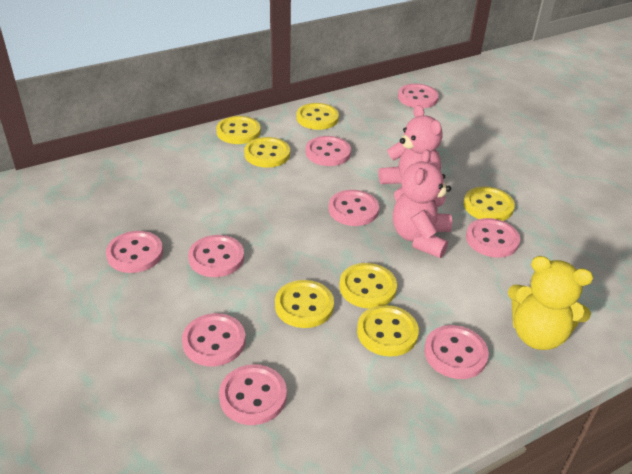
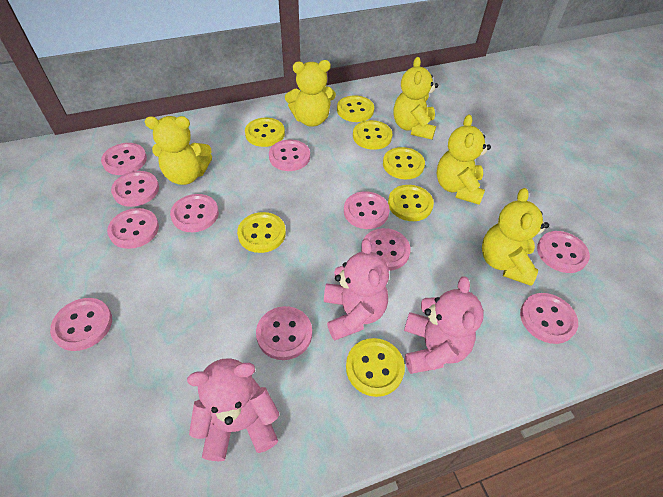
pink button: [106,231,163,273] [182,313,246,366] [188,235,244,277] [219,364,287,425] [306,136,351,166] [328,190,379,226] [398,84,439,108] [424,325,489,379] [466,218,520,258] = 9 -> [50,298,112,351] [101,143,147,175] [107,208,159,249] [111,171,159,207] [170,194,219,232] [256,306,312,360] [269,140,310,171] [344,191,390,229] [361,228,411,271] [520,293,578,344] [537,231,590,273] = 11
pink teddy bear: [379,105,443,202] [393,149,452,258] = 2 -> [187,358,279,461] [324,239,389,341] [404,276,484,374] = 3
yellow teddy bear: [508,256,593,350] = 1 -> [145,116,212,185] [285,60,336,127] [393,57,438,139] [436,114,491,205] [482,188,549,286] = 5

